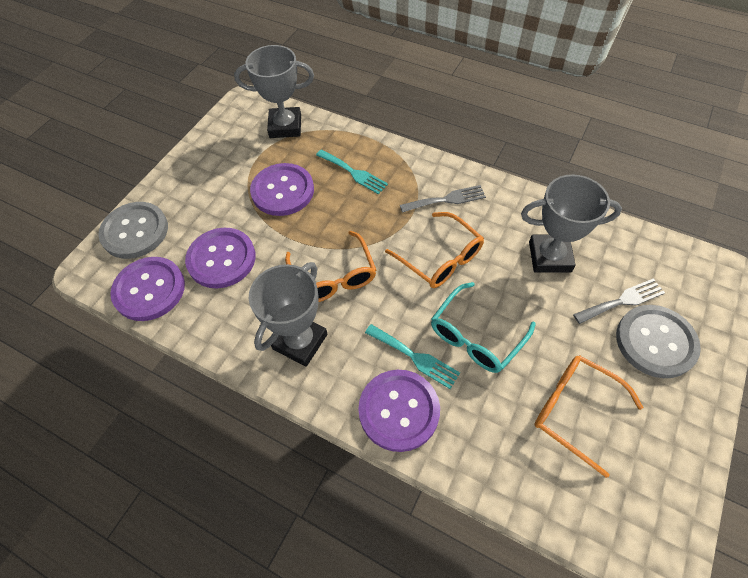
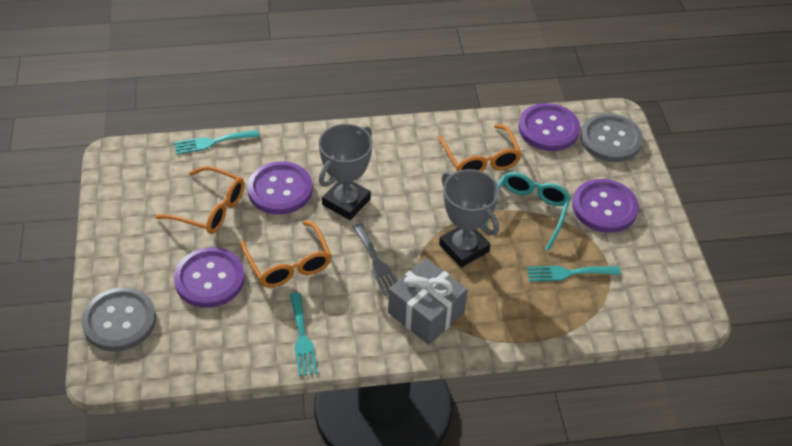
grey fork: [400,185,486,213] [573,278,665,324] = 2 -> [353,223,397,296] = 1
grey gift: none = 0 -> [388,258,468,345] = 1
grey trophy: [234,45,314,138] [249,262,327,367] [521,174,622,272] = 3 -> [319,124,372,220] [439,169,499,268] = 2
turquoise fork: [316,150,388,195] [365,324,460,389] = 2 -> [174,130,259,154] [290,293,318,376] [527,266,621,282] = 3

